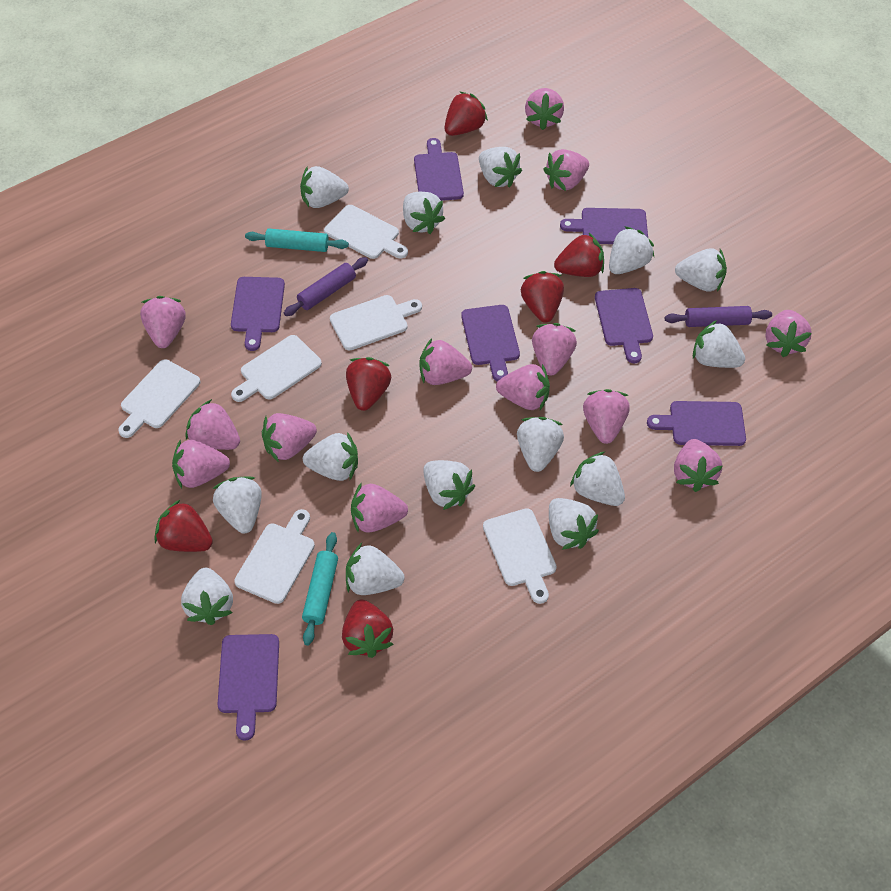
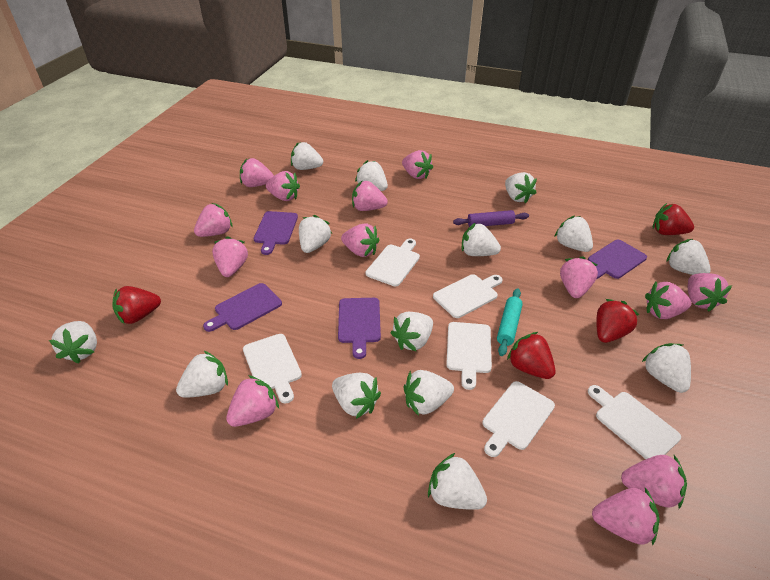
purple cutting board: [217,634,279,741] [231,277,285,351] [414,138,464,201] [461,305,520,382] [560,208,648,244] [595,288,653,363] [647,401,746,446] = 7 -> [203,283,282,332] [254,211,298,255] [338,298,381,359] [588,240,647,279] = 4
purple rolling pin: [284,257,368,316] [665,306,772,327] = 2 -> [453,210,529,227] = 1
red strawberry: [154,500,213,552] [342,599,393,658] [346,357,391,411] [445,91,488,136] [521,271,564,323] [554,233,604,277] = 6 -> [112,286,161,325] [507,332,556,379] [596,299,639,343] [653,203,694,235] = 4
turquoise rolling pin: [245,228,349,252] [302,532,338,645] = 2 -> [497,288,523,356] = 1

